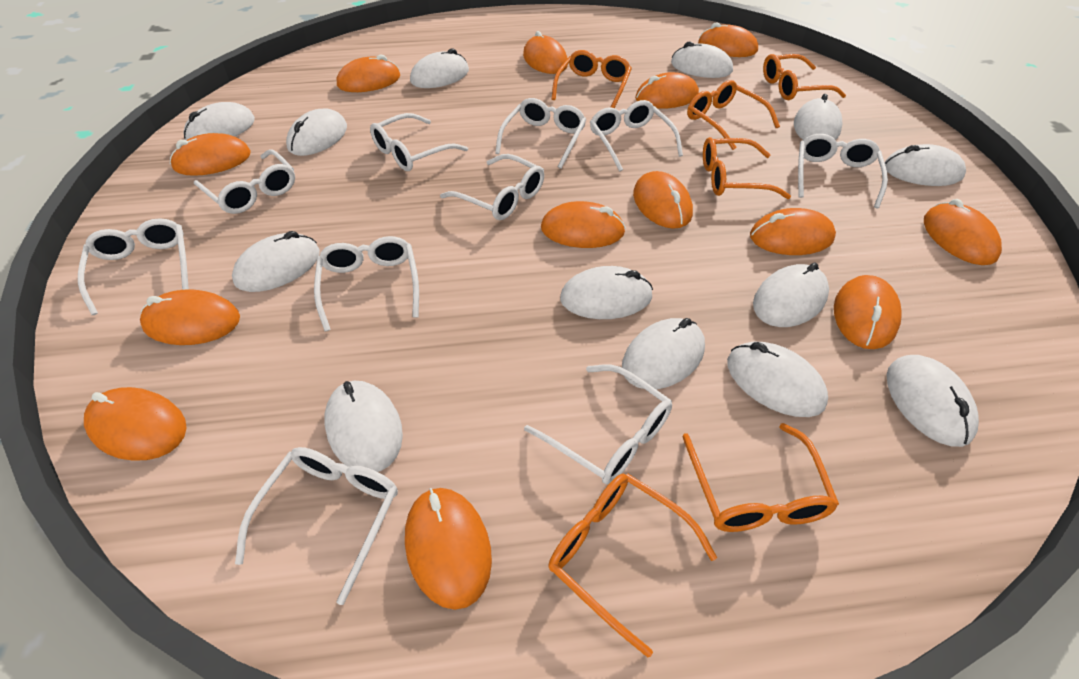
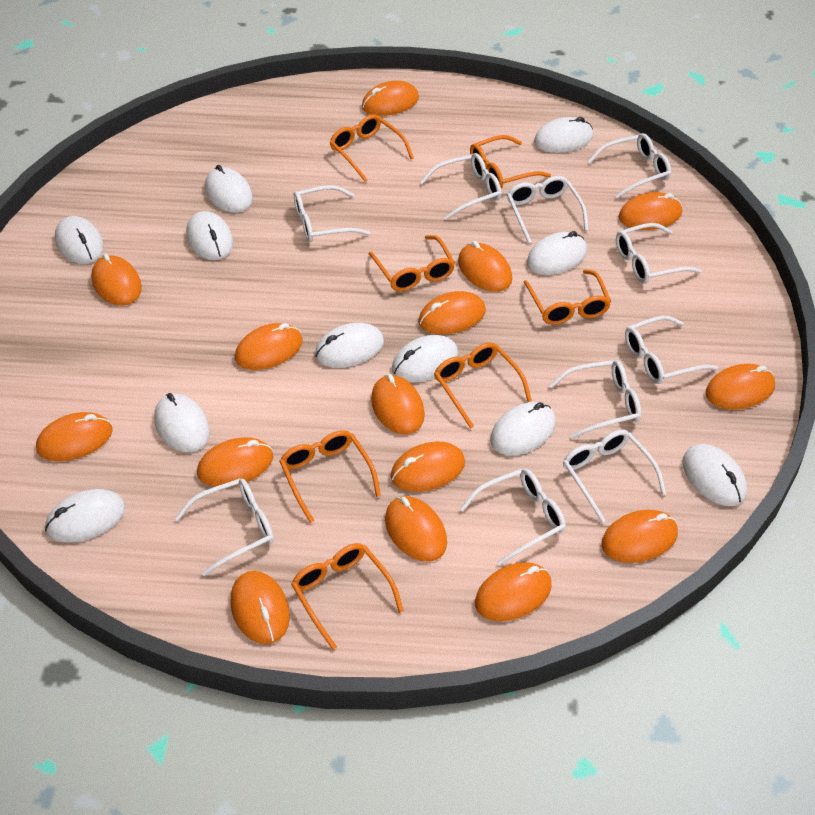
orange glasses: [549,473,717,658] [552,50,632,108] [682,423,839,532] [687,80,780,150] [703,137,791,199] [763,54,846,100] = 6 -> [279,430,381,523] [291,543,404,650] [329,114,414,182] [369,235,455,292] [434,342,532,429] [470,135,551,189] [523,270,611,325] = 7
orange mouse: [84,387,187,461] [140,289,240,345] [170,133,251,176] [337,55,400,92] [405,488,492,610] [523,31,568,74] [541,201,626,248] [633,171,693,229] [635,72,699,109] [698,22,758,57] [750,208,836,255] [834,275,902,349] [924,199,1002,265] = 13 -> [36,412,113,461] [91,253,142,306] [197,437,273,487] [230,571,290,644] [235,323,303,370] [362,81,419,116] [371,374,425,435] [385,496,447,561] [391,442,465,492] [418,291,486,335] [458,241,512,292] [475,562,552,621] [601,510,678,563] [618,192,682,230] [705,364,775,410] = 15
white mouse: [183,102,255,140] [232,231,320,292] [286,108,347,156] [324,381,403,472] [410,49,469,88] [560,266,653,319] [622,318,705,389] [671,41,733,78] [727,342,828,417] [753,262,829,327] [794,94,843,140] [885,144,966,186] [887,355,979,447] = 13 -> [45,489,125,542] [55,216,104,264] [154,393,210,452] [186,211,233,260] [205,165,253,213] [315,323,384,368] [392,335,458,383] [490,402,556,455] [527,231,587,275] [534,117,593,153] [682,444,747,506] = 11

